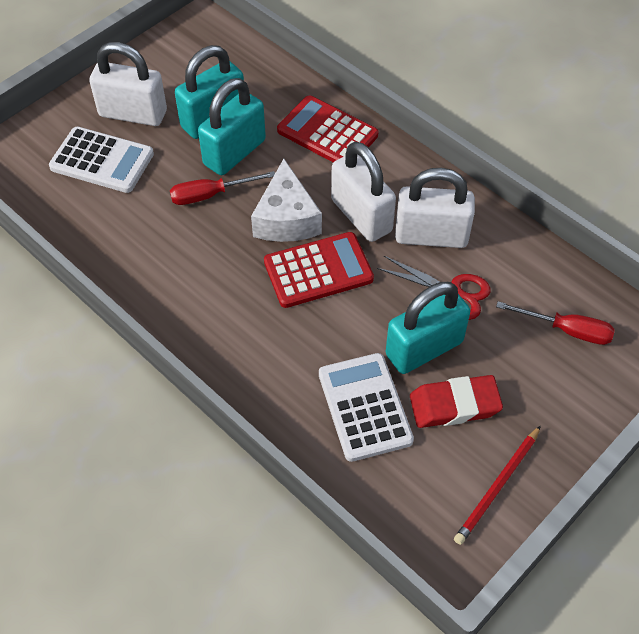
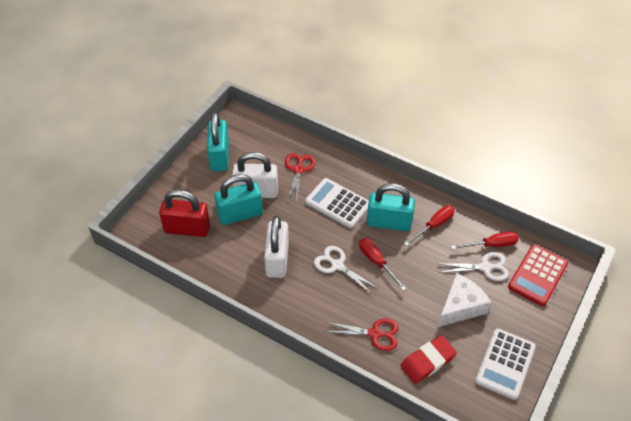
red calculator: [264,232,374,308] [277,96,378,163] = 2 -> [508,245,568,306] = 1
red padlock: none = 0 -> [159,190,210,237] = 1
red pencil: [454,426,541,545] = 1 -> none = 0
red scissors: [377,256,491,320] = 1 -> [285,153,315,203] [324,319,399,351] = 2
red screwdriver: [170,171,275,205] [496,301,615,345] = 2 -> [359,238,407,291] [404,205,455,246] [451,231,519,249] = 3
white padlock: [89,42,167,126] [331,141,396,242] [395,168,475,248] = 3 -> [232,152,278,198] [264,216,289,278] = 2
white scissors: none = 0 -> [314,246,379,295] [438,252,509,281] = 2

